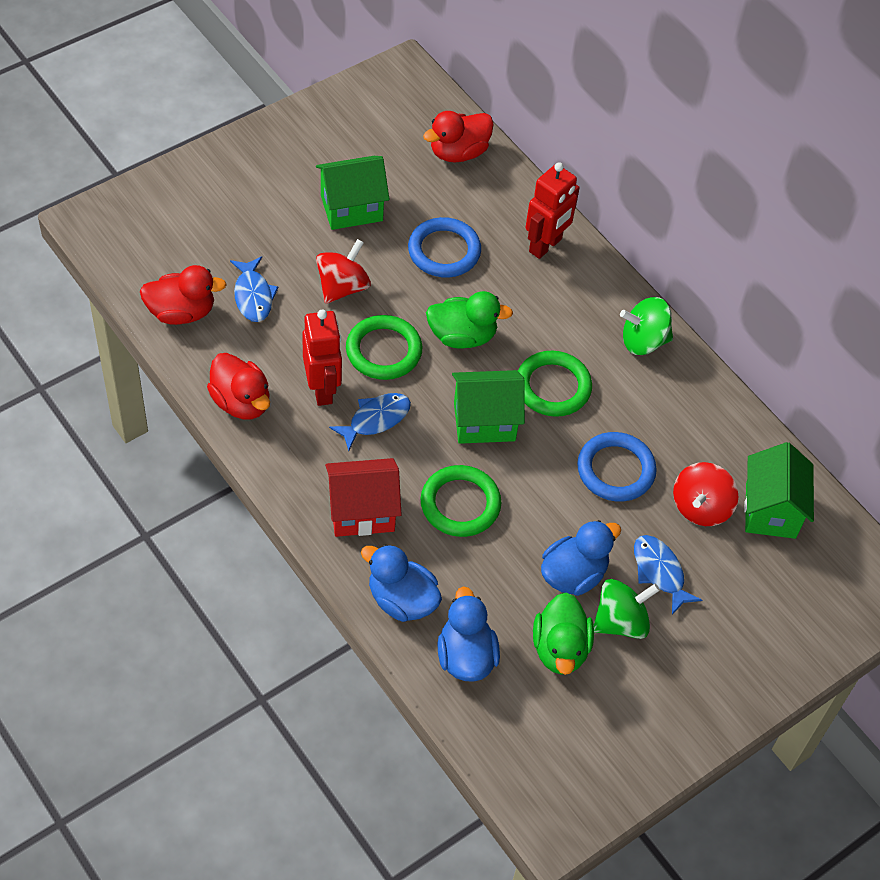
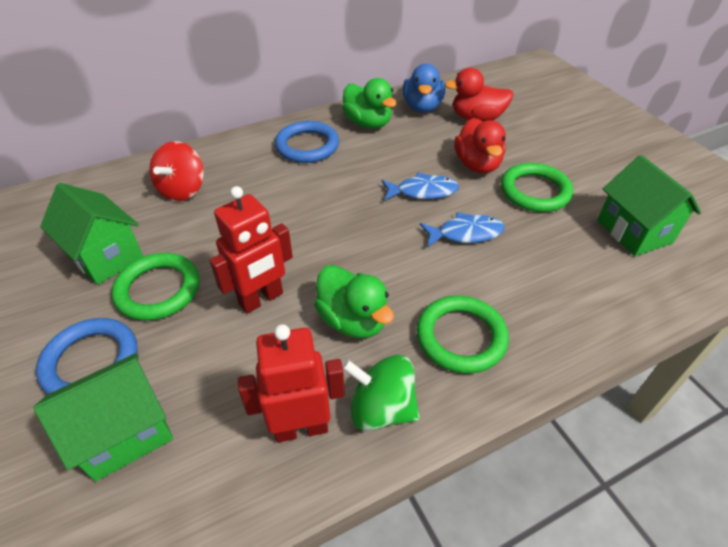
blue duck: [361,544,442,622] [437,586,500,682] [541,520,621,596] = 3 -> [403,64,445,112] = 1
blue fish: [230,257,279,322] [329,393,411,451] [634,535,702,615] = 3 -> [381,172,459,201] [420,212,505,247] = 2
green spinning top: [594,579,660,639] [620,297,673,355] = 2 -> [342,355,420,431] = 1
red duck: [140,265,227,325] [207,353,270,419] [423,111,494,163] = 3 -> [444,68,513,122] [454,118,506,173] = 2
red house: [325,458,402,537] = 1 -> none = 0
red spinning top: [316,239,371,304] [673,462,738,526] = 2 -> [149,141,204,201] = 1

